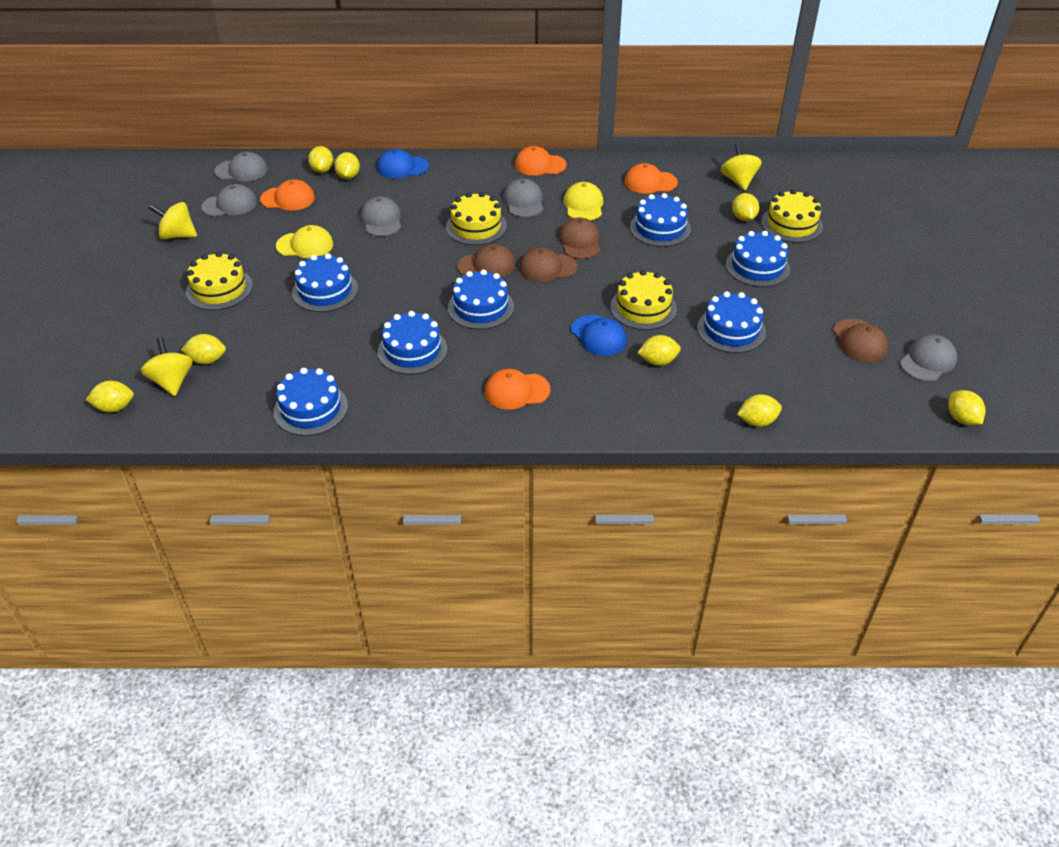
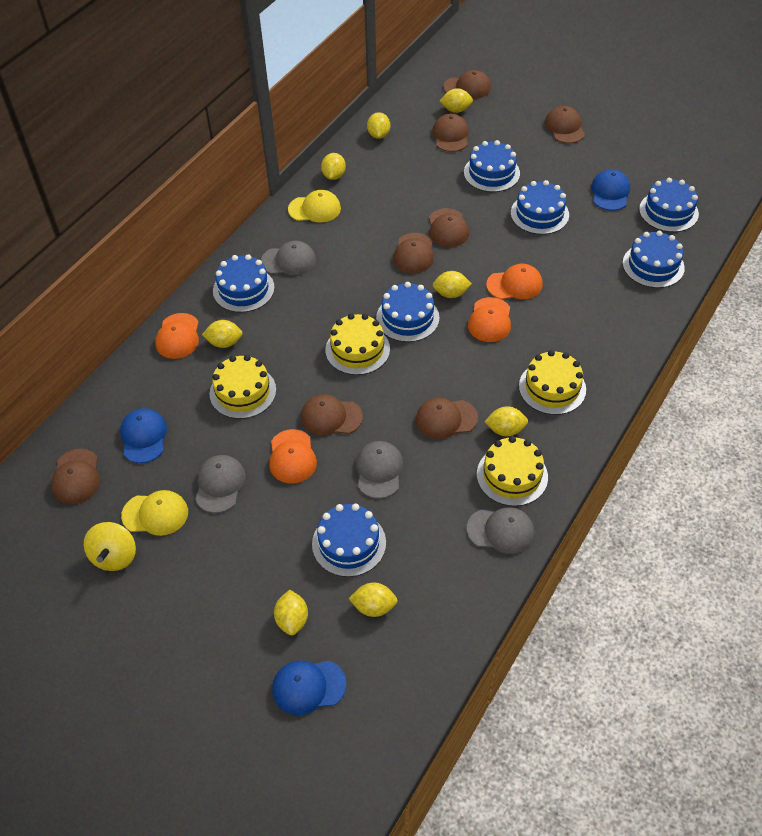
blue cap: [377,149,429,179] [571,315,627,356] = 2 -> [120,408,167,463] [272,661,346,715] [591,169,630,211] = 3
brown cap: [458,244,516,277] [519,247,577,282] [559,217,600,259] [833,319,888,362] = 4 -> [51,449,100,504] [301,394,363,435] [393,233,434,273] [416,398,478,439] [429,208,469,247] [432,114,469,152] [443,70,491,99] [545,106,585,144] = 8
grey cap: [202,184,257,217] [214,152,268,182] [361,196,401,236] [503,178,543,217] [900,334,957,381] = 5 -> [195,455,246,513] [261,241,316,275] [356,441,403,499] [467,507,534,554] = 4
yellow spinning top: [141,338,193,396] [149,202,197,240] [721,143,762,190] = 3 -> [84,522,136,571] = 1

